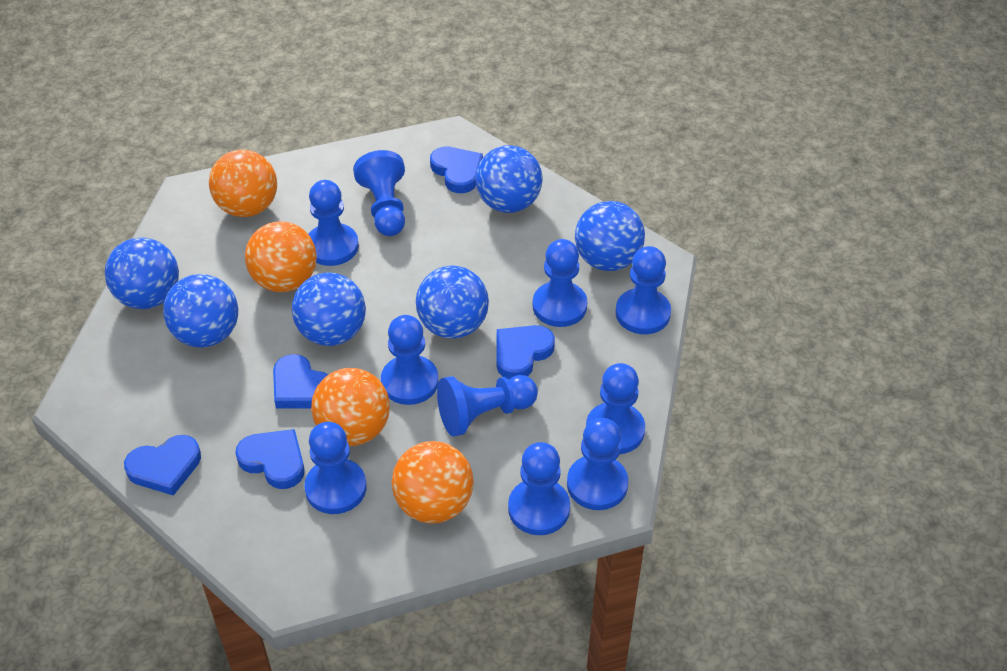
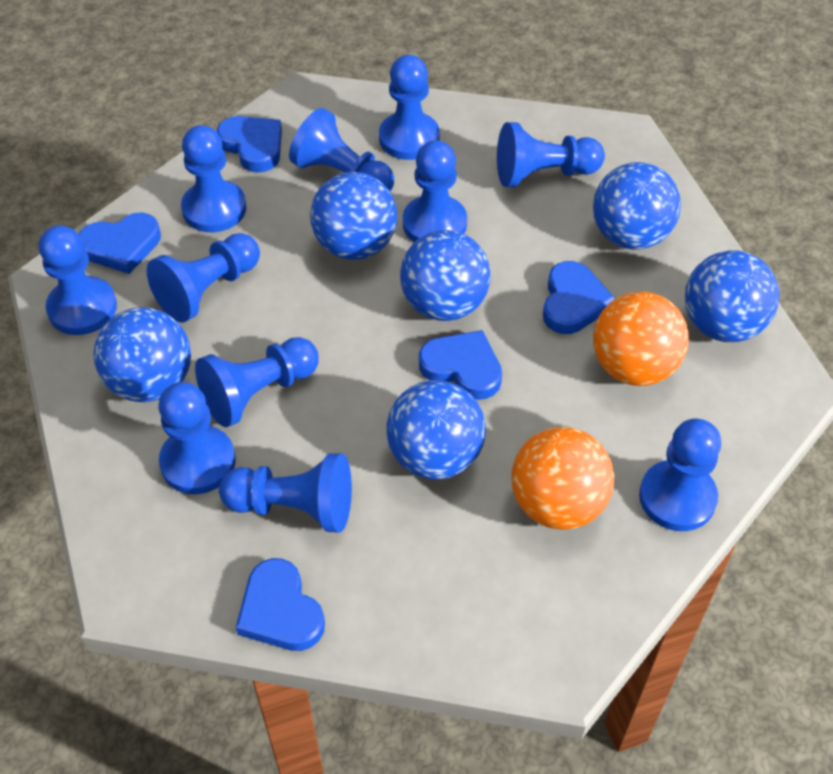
blue pawn: [304,422,367,514] [309,180,359,266] [353,150,405,236] [381,315,439,405] [437,375,538,437] [508,442,570,535] [533,239,587,327] [567,418,628,510] [586,363,645,454] [616,246,671,334] = 10 -> [39,225,117,335] [147,233,260,323] [158,382,236,494] [181,125,246,232] [195,337,319,427] [219,453,352,533] [289,108,394,191] [379,55,440,160] [403,140,467,243] [497,122,605,187] [639,419,721,531] = 11
orange ball: [209,149,277,217] [245,221,317,292] [311,368,390,446] [392,441,474,524] = 4 -> [511,427,614,530] [593,292,689,386] = 2

